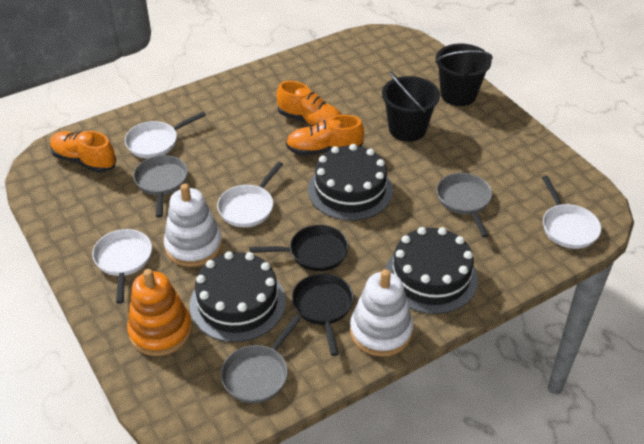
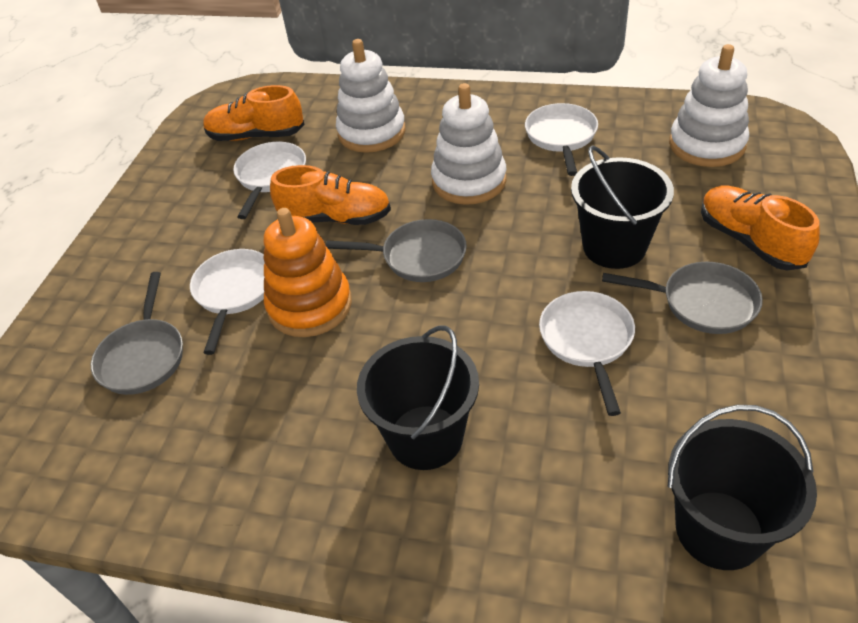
black bucket: [382,71,440,142] [435,44,493,106] = 2 -> [357,325,479,470] [571,145,674,269] [668,405,817,570] = 3
black cake: [190,251,286,342] [308,144,393,221] [385,227,478,314] = 3 -> none = 0
black pan: [249,225,349,271] [292,273,354,356] = 2 -> none = 0
white stacking toy: [164,184,222,267] [350,269,413,357] = 2 -> [336,39,405,153] [431,83,507,205] [669,44,749,167] = 3

